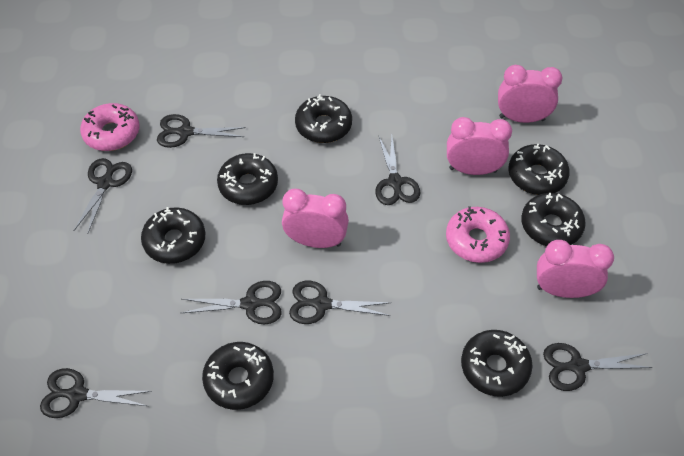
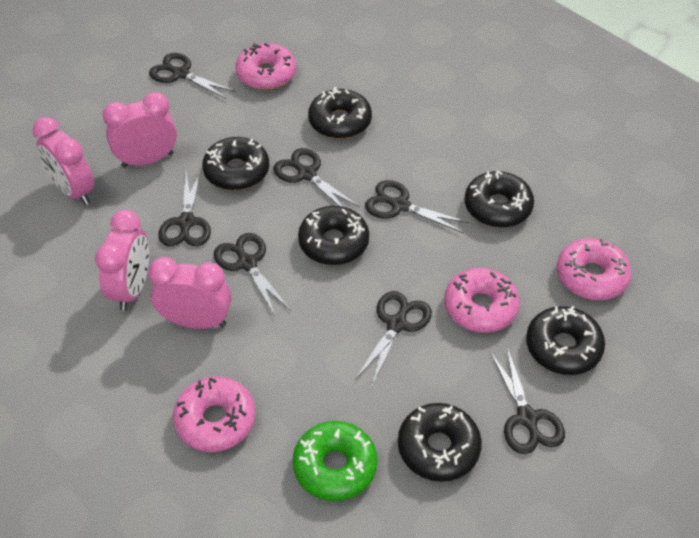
black donut: [141,207,205,264] [202,342,274,410] [217,153,278,205] [295,94,352,143] [461,330,533,397] [508,144,570,195] [521,193,586,246] = 7 -> [202,137,269,190] [298,206,369,265] [308,87,372,139] [398,403,482,482] [465,170,534,227] [526,306,605,375] = 6
green donut: none = 0 -> [293,421,378,501] = 1
pink donut: [80,103,140,151] [446,206,510,263] = 2 -> [173,376,256,452] [235,43,296,90] [444,268,520,333] [557,238,632,300] = 4

